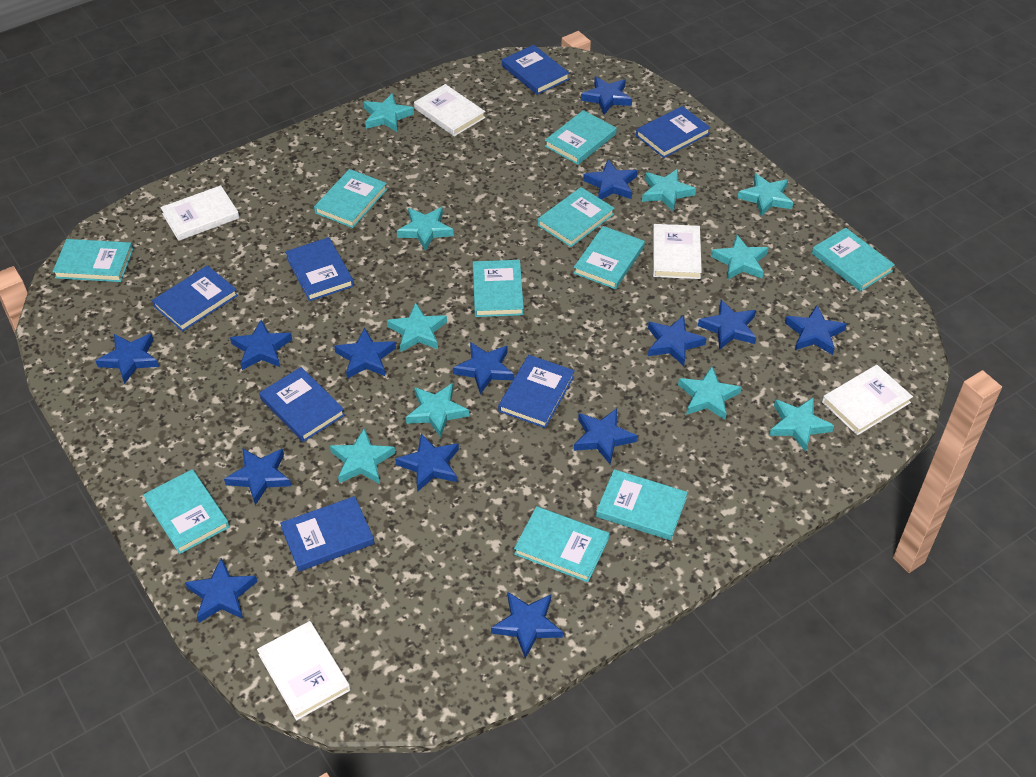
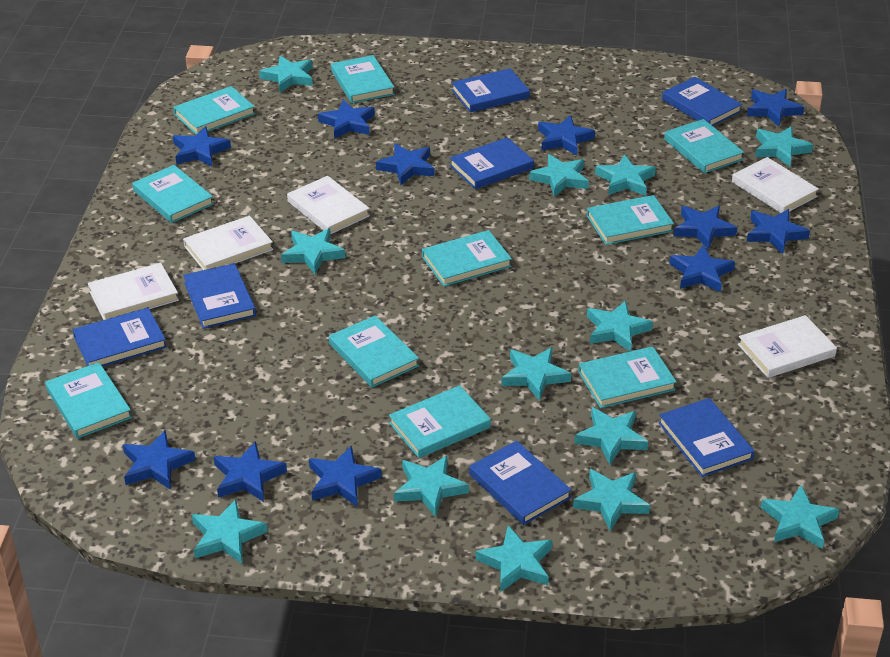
blue star: [96,333,159,384] [185,558,258,623] [224,448,291,505] [230,320,292,370] [334,328,396,379] [395,433,459,492] [453,342,514,394] [491,592,563,659] [574,408,637,464] [581,76,632,114] [583,160,637,200] [648,315,707,366] [698,300,756,350] [785,305,847,355] = 14 -> [123,430,195,490] [173,126,231,166] [214,441,287,502] [309,446,382,506] [318,100,375,139] [376,144,435,185] [538,115,595,155] [669,245,735,293] [674,206,737,250] [747,89,804,127] [747,209,810,254] = 11
turquoise star: [330,428,395,484] [363,93,414,132] [387,303,447,352] [397,207,454,251] [406,383,470,438] [642,169,696,212] [678,367,741,420] [711,235,769,280] [738,173,793,216] [769,397,834,452] = 10 -> [192,499,268,564] [259,56,313,92] [281,228,345,274] [394,455,469,517] [476,525,552,592] [501,347,571,401] [529,154,589,197] [573,469,650,531] [574,407,648,465] [587,300,653,351] [595,154,656,196] [755,126,813,167] [761,485,840,549] = 13

